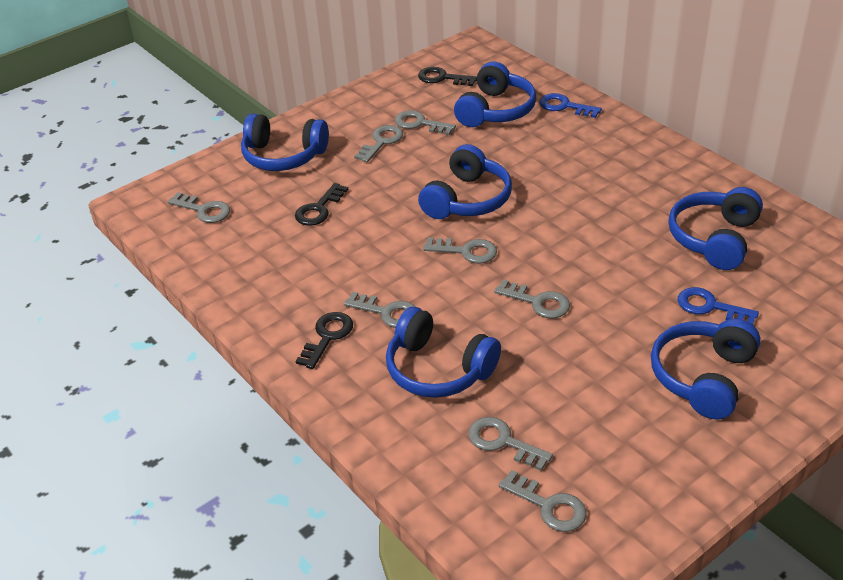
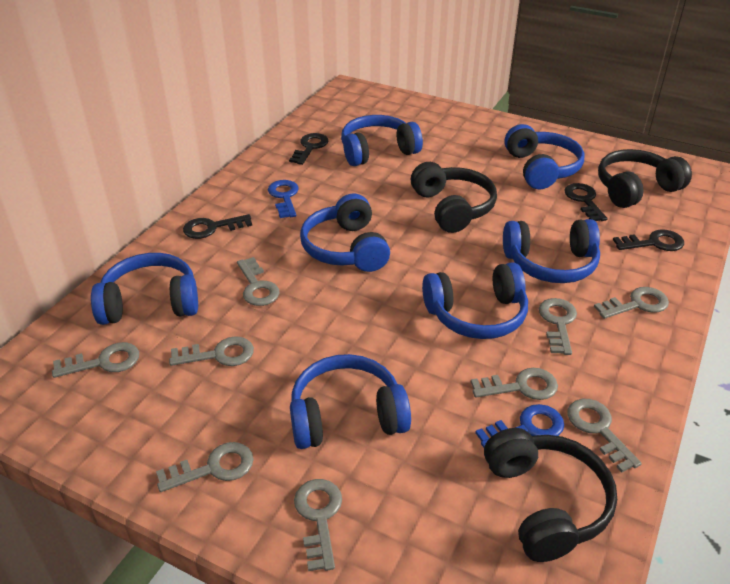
black headphones: none = 0 -> [411,162,497,233] [484,428,617,562] [598,149,692,208] = 3
black key: [295,183,348,226] [296,312,353,369] [418,67,477,86] = 3 -> [183,214,252,239] [289,133,328,165] [564,183,608,221] [613,229,684,251] = 4
blue headphones: [241,114,329,171] [386,307,501,398] [418,144,512,219] [454,61,536,127] [651,319,761,420] [668,187,763,270] = 6 -> [91,253,198,325] [290,354,411,449] [300,194,390,272] [341,115,423,166] [422,262,528,339] [503,219,600,283] [504,124,584,189] = 7
grey key: [168,192,230,223] [344,292,415,328] [354,125,403,163] [395,110,456,135] [423,237,497,264] [468,417,553,471] [494,279,570,318] [498,470,587,532] = 8 -> [52,342,139,378] [156,442,254,492] [169,336,254,366] [237,257,280,306] [294,479,342,571] [471,368,558,400] [539,298,577,355] [567,399,642,473] [594,287,669,319] = 9

